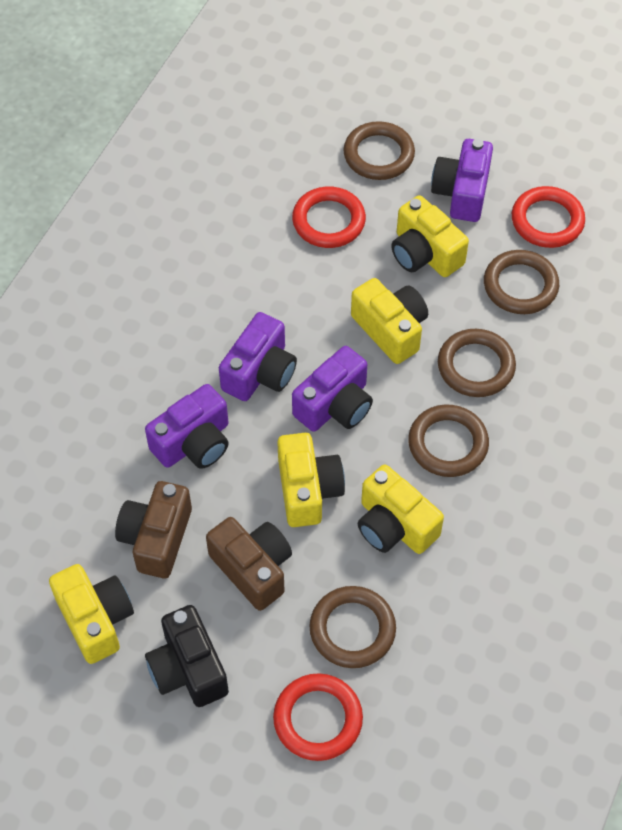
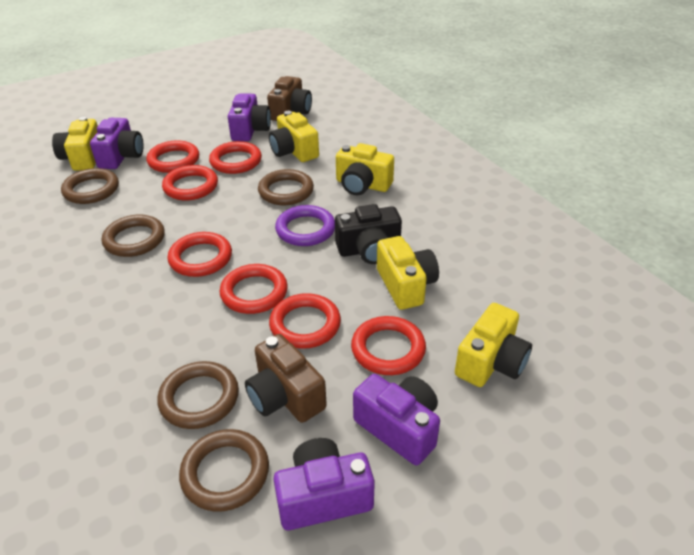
purple ring: none = 0 -> [275,205,335,246] = 1
red ring: [273,673,363,761] [292,186,366,248] [512,186,585,248] = 3 -> [147,140,199,173] [162,165,218,200] [168,232,232,277] [209,141,262,174] [220,264,288,314] [269,293,341,349] [351,316,426,375] = 7

